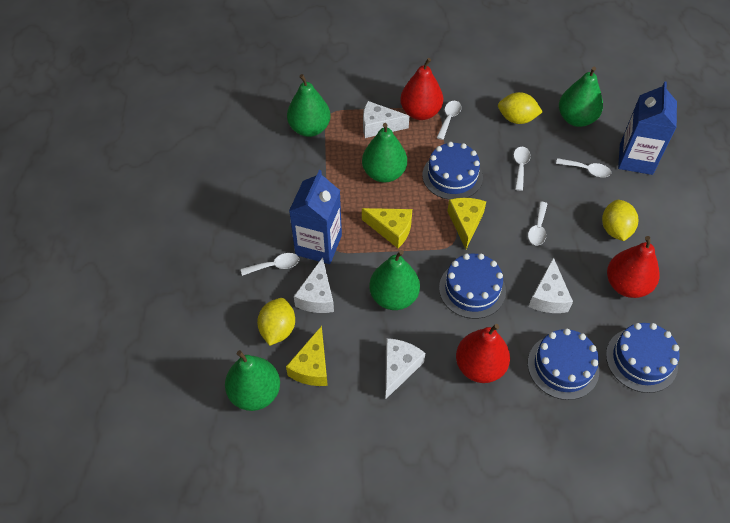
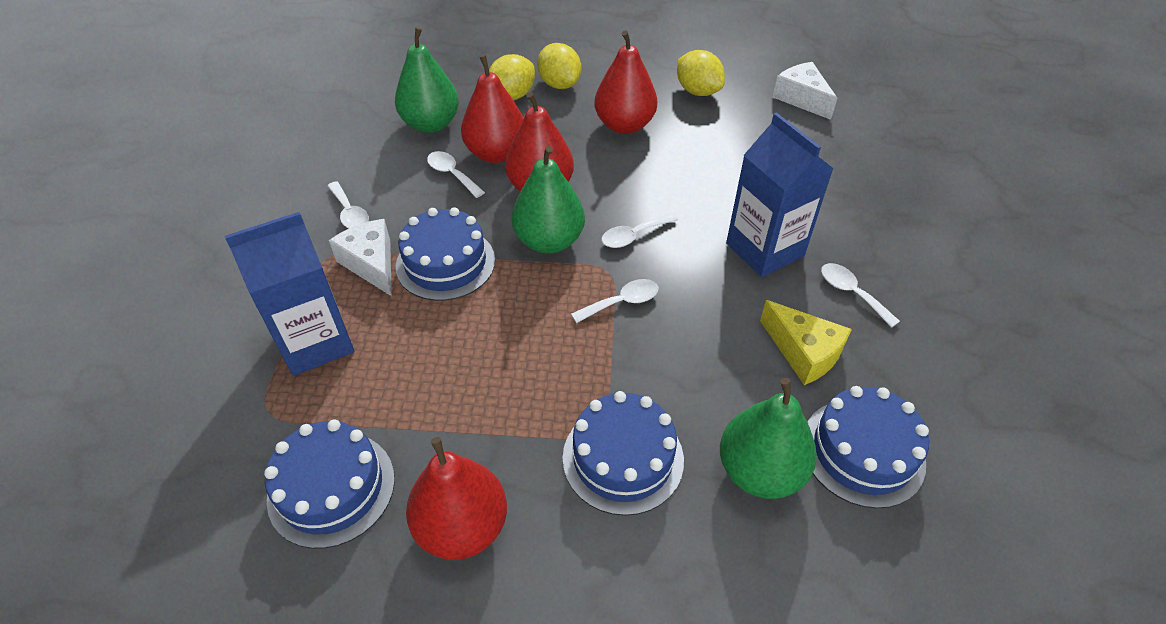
green pear: [225,350,280,411] [287,74,331,137] [362,123,407,183] [369,250,420,310] [559,67,603,127] = 5 -> [395,27,459,133] [512,146,585,254] [720,378,817,499] = 3
red pear: [400,58,443,120] [456,324,510,383] [607,236,659,298] = 3 -> [406,437,507,560] [461,55,524,163] [505,92,574,192] [594,30,657,134] = 4
white cheese: [294,257,334,313] [363,101,409,138] [385,338,425,400] [529,257,573,313] = 4 -> [329,219,392,296] [773,62,838,120] = 2
yellow cheese: [286,326,328,386] [362,208,412,248] [447,198,486,249] = 3 -> [760,300,852,385] = 1

